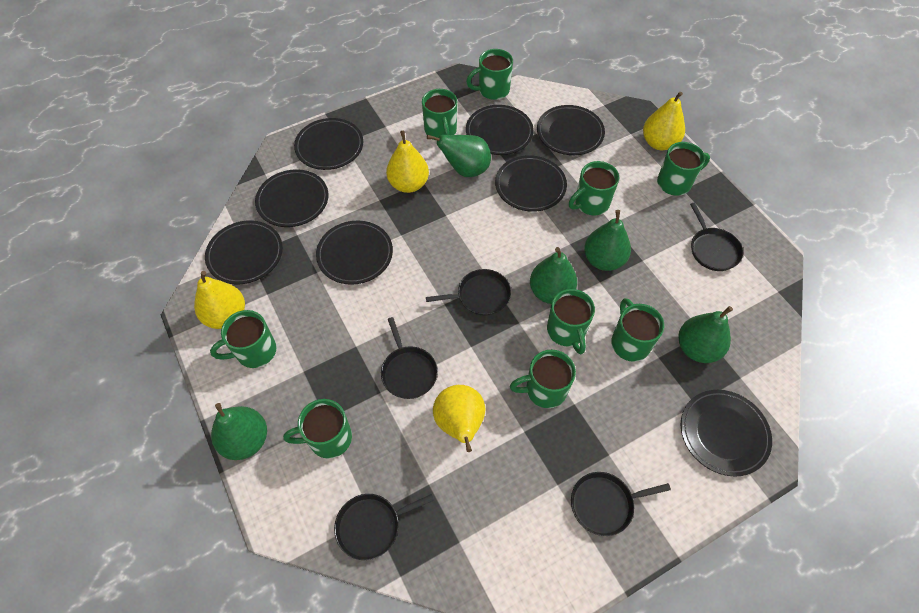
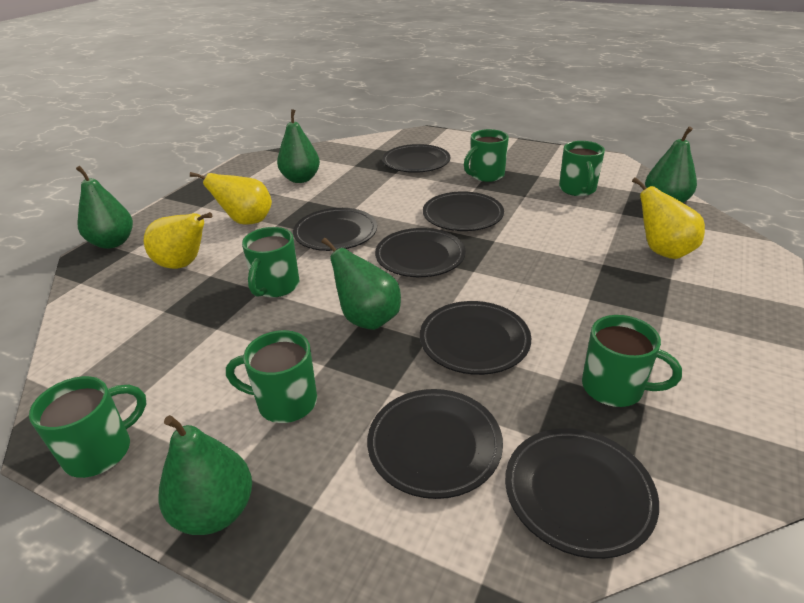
black pan: [334,494,434,560] [381,317,438,399] [426,269,511,316] [571,472,671,536] [690,203,743,271] = 5 -> none = 0
black plate: [205,220,283,284] [255,169,329,227] [294,118,363,170] [316,221,393,285] [466,105,534,155] [495,155,567,212] [537,105,605,155] [681,390,772,477] = 8 -> [293,208,377,251] [367,389,503,499] [375,228,466,277] [382,144,450,173] [420,301,531,375] [423,191,504,231] [505,428,659,559] = 7
green mug: [210,310,276,368] [283,399,352,459] [422,89,457,140] [466,49,513,100] [510,350,576,408] [547,289,595,354] [569,161,619,215] [611,298,664,362] [657,142,710,196] = 9 -> [29,376,146,478] [226,330,317,423] [242,227,300,298] [464,129,509,182] [559,141,605,196] [582,315,682,407] = 6
yellow pear: [194,271,245,329] [386,131,429,193] [433,385,485,452] [643,92,685,150] = 4 -> [144,212,212,269] [190,172,272,225] [632,177,705,259] = 3

